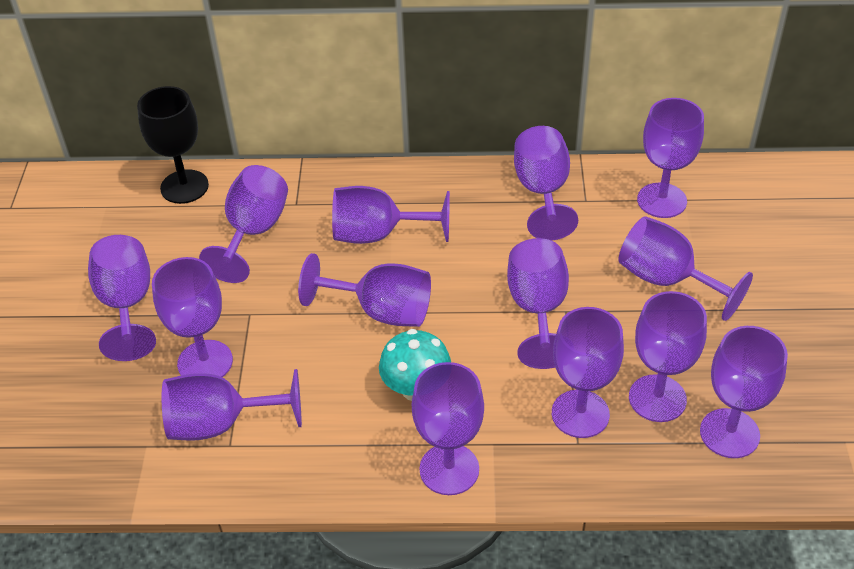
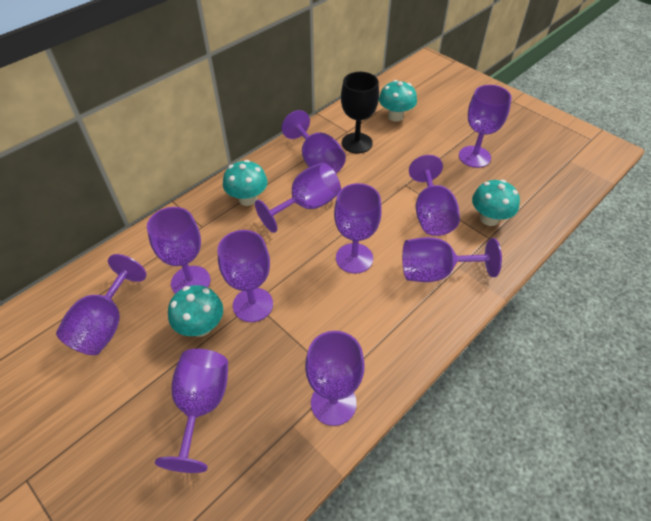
purple goblet: [88,235,156,361] [152,257,233,377] [162,369,302,441] [199,165,288,283] [298,253,431,327] [332,186,450,244] [412,362,484,495] [507,238,569,369] [514,126,578,240] [552,307,624,438] [619,216,753,321] [629,291,707,422] [637,98,704,218] [700,326,788,458] = 14 -> [56,254,147,355] [147,207,210,294] [155,349,228,473] [218,230,273,322] [255,163,341,233] [282,110,346,174] [305,331,365,426] [334,183,382,274] [402,237,502,282] [409,155,460,236] [459,85,511,168] = 11
turquoise mushroom: [379,329,451,401] = 1 -> [168,285,223,337] [223,160,268,206] [379,80,417,122] [472,180,520,226] = 4

